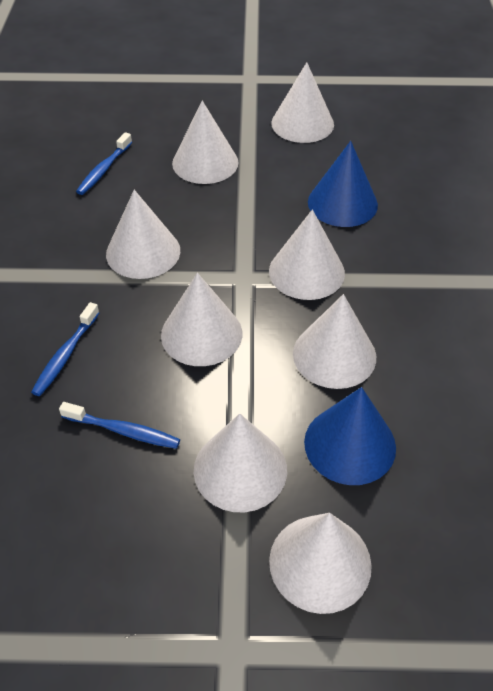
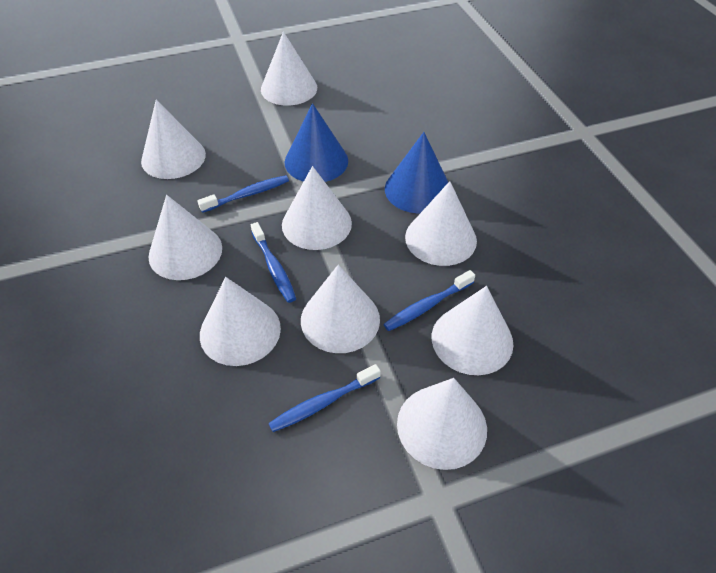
blue toothbrush: [31,302,99,396] [59,402,180,449] [76,132,132,195] = 3 -> [197,175,289,213] [251,222,296,303] [268,364,381,432] [384,270,475,331] = 4
white cone: [106,190,180,279] [161,273,242,366] [172,101,238,184] [194,413,287,512] [269,209,345,300] [269,513,372,614] [271,62,334,143] [293,294,376,389] = 8 -> [141,100,206,179] [148,195,222,280] [200,277,281,366] [261,31,317,106] [282,166,352,250] [301,265,380,353] [397,378,487,470] [405,181,477,266] [432,286,513,375] = 9

